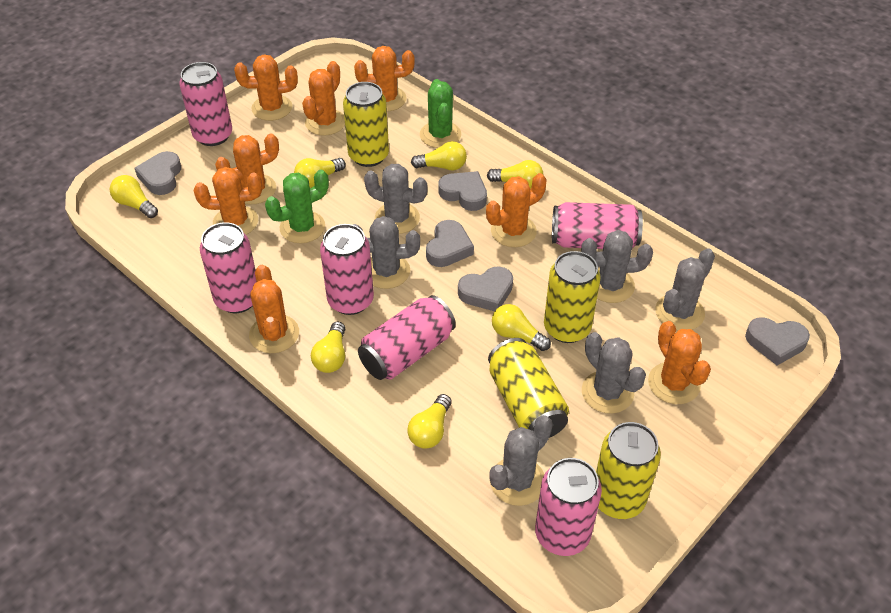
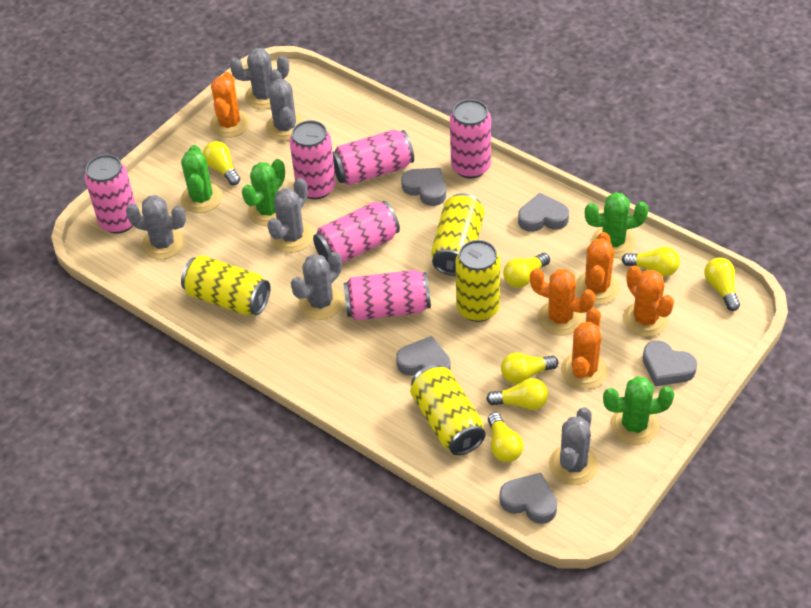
green cactus: [265,170,329,243] [420,79,461,148] = 2 -> [181,145,223,213] [242,159,285,226] [585,192,649,258] [603,376,674,445] = 4
orange cactus: [194,167,262,235] [215,133,279,204] [234,55,298,121] [249,265,299,353] [302,61,345,136] [354,46,415,112] [486,173,546,247] [648,321,711,404] = 8 -> [210,72,250,138] [530,268,595,335] [561,308,608,389] [576,232,620,305] [623,265,674,337] = 5

